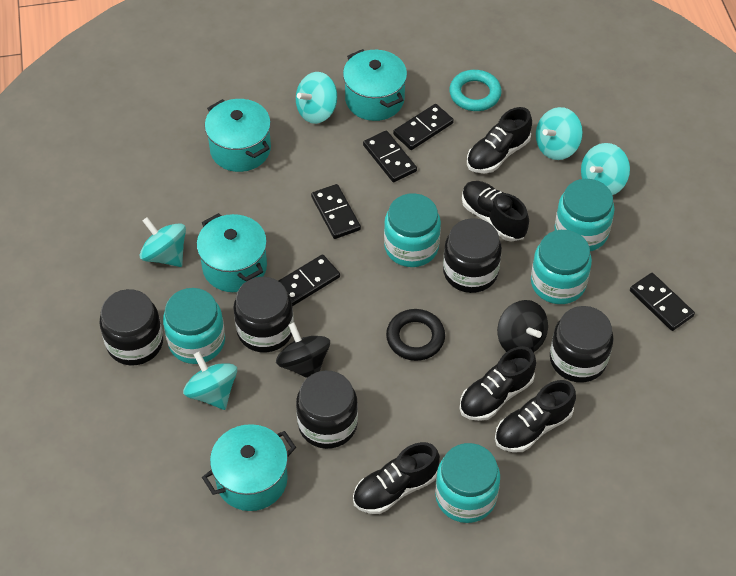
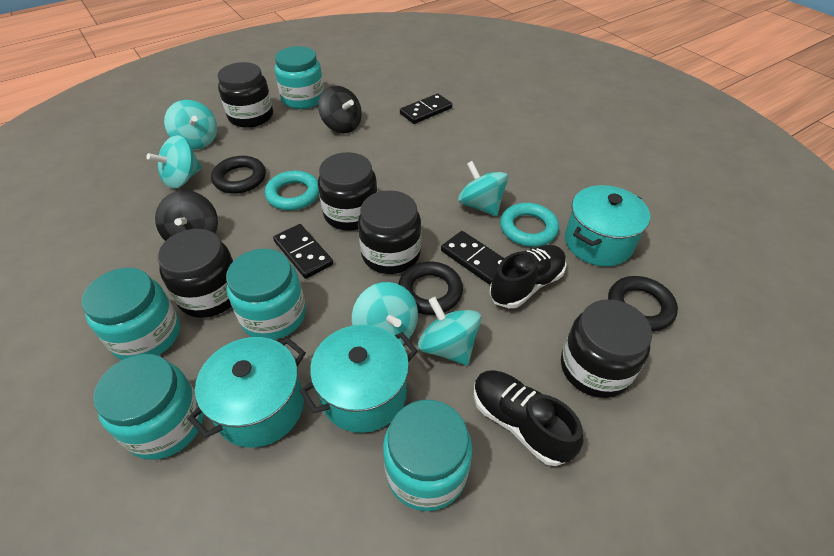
black domino: [279,254,340,306] [311,184,361,239] [363,131,417,182] [393,104,454,150] [630,273,695,331] = 5 -> [273,224,333,279] [400,94,452,124] [441,231,504,285] = 3
black ring: [386,309,445,361] = 1 -> [211,156,266,194] [398,262,463,315] [608,276,678,332] = 3
black shoe: [353,442,440,514] [460,346,536,421] [462,181,529,242] [467,107,532,173] [495,380,576,452] = 5 -> [474,370,583,466] [489,245,566,308] = 2
turquoise pot: [197,213,267,292] [202,424,296,511] [205,99,271,172] [343,49,407,121] = 4 -> [187,337,306,448] [300,325,418,433] [565,185,650,266] = 3
turquoise ring: [449,70,502,111] = 1 -> [265,171,319,211] [500,203,559,247] = 2

